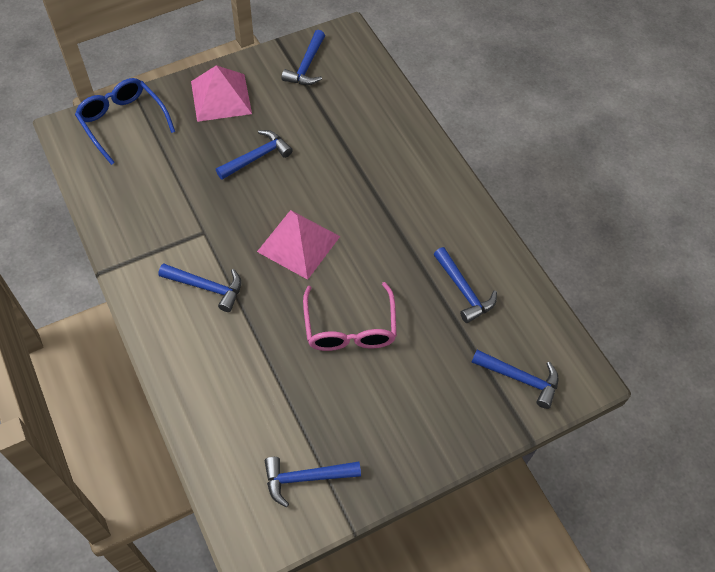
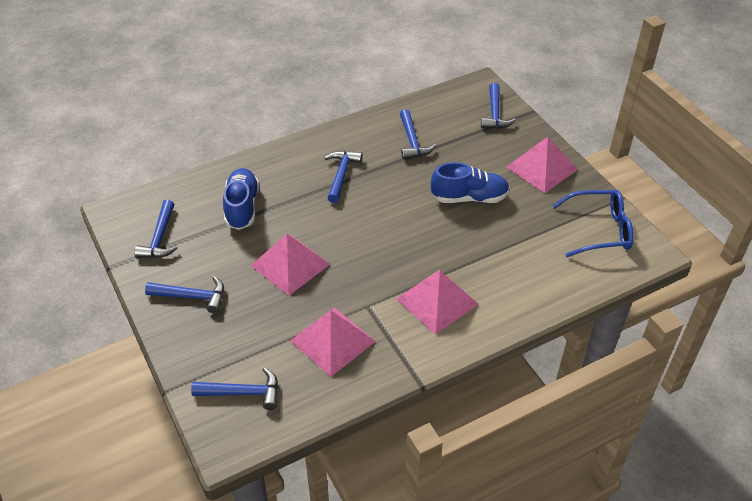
blue shoe: none = 0 -> [223,168,259,230] [431,162,510,203] = 2
pink glasses: [303,282,397,351] = 1 -> none = 0
pink pyramid: [191,65,252,122] [257,210,340,280] = 2 -> [251,234,330,296] [290,307,376,377] [396,270,478,335] [506,137,578,193] = 4

